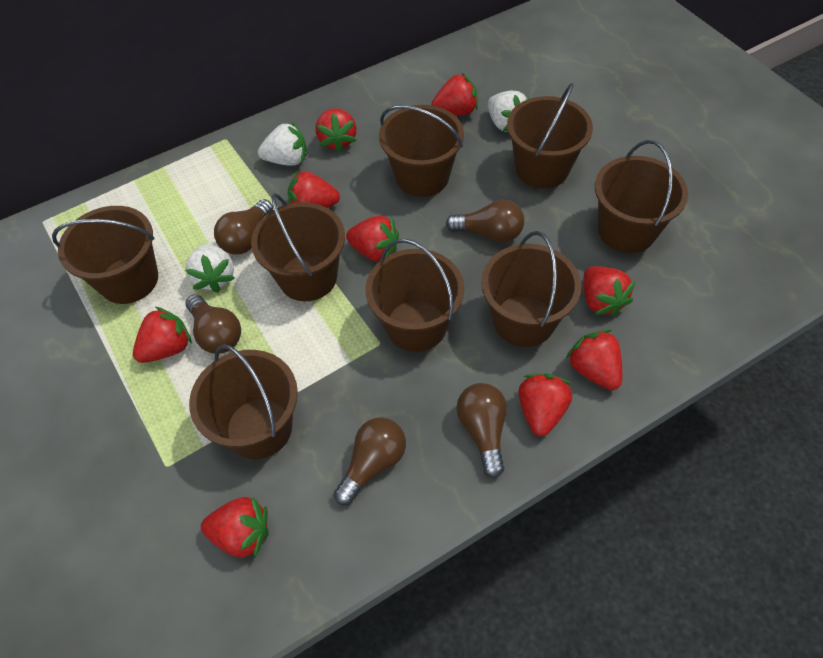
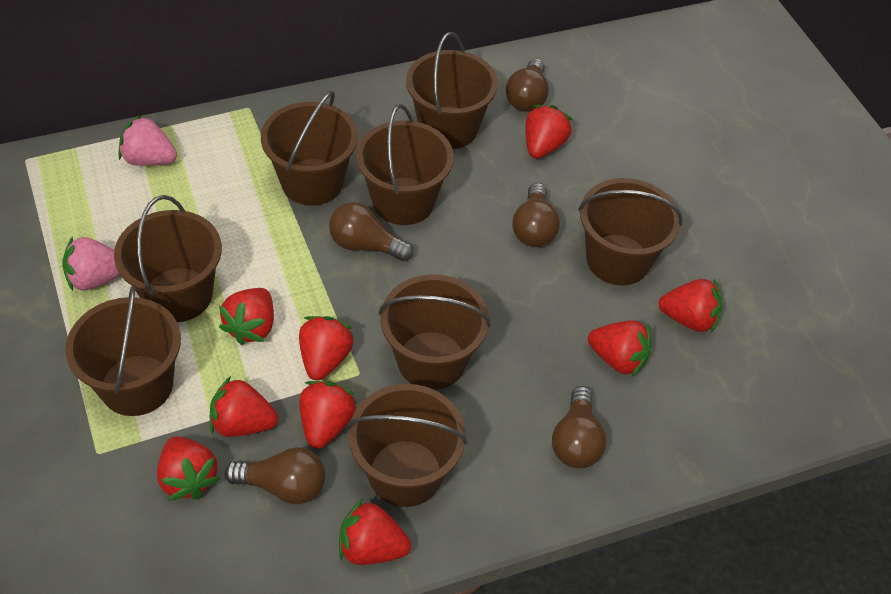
pink strawberry: none = 0 -> [62,236,120,291] [118,115,177,166] = 2
white strawberry: [185,244,235,293] [258,122,307,166] [488,91,530,132] = 3 -> none = 0

